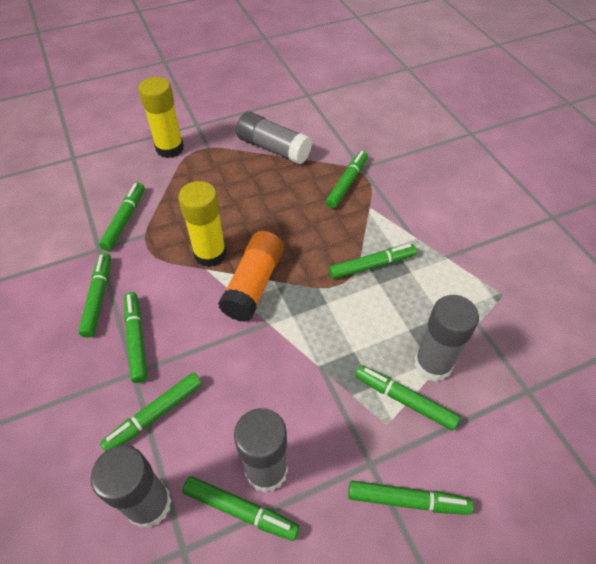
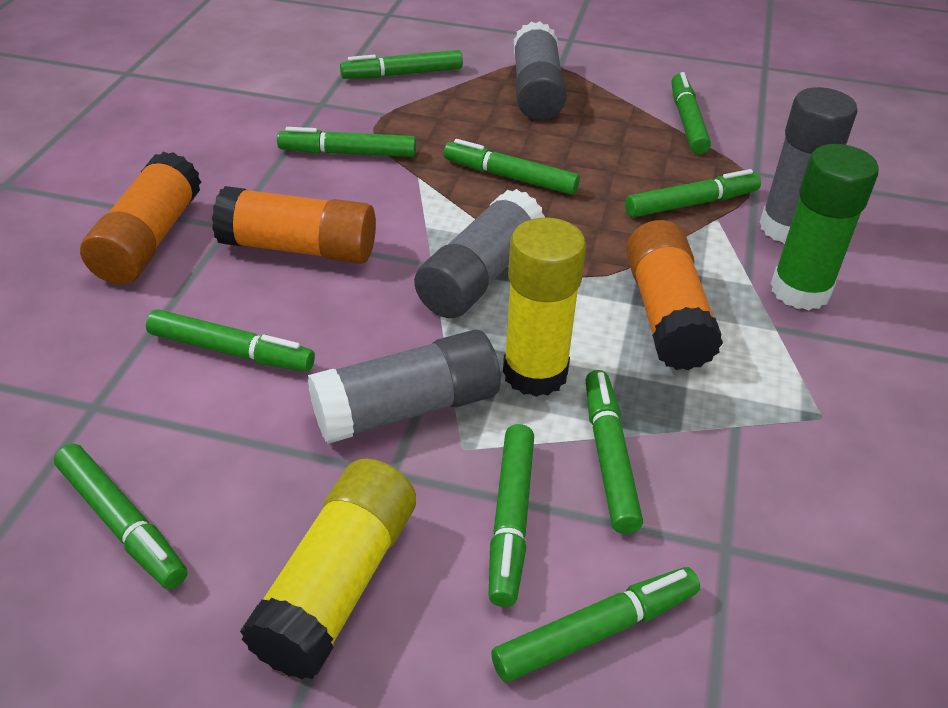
green glue stick: none = 0 -> [771,144,879,310] = 1
green marker: [78,253,111,338] [99,182,145,251] [100,372,202,451] [124,292,147,383] [183,476,300,541] [326,151,368,209] [329,244,417,279] [348,480,473,515] [355,365,460,431] = 9 -> [54,444,187,589] [146,309,315,372] [277,127,416,157] [340,50,463,79] [444,139,580,195] [489,424,534,607] [491,567,700,682] [585,370,643,534] [625,169,761,217] [671,72,711,154] = 10
orange glue stick: [218,231,284,322] = 1 -> [80,151,201,285] [212,186,376,264] [626,220,723,370] = 3

